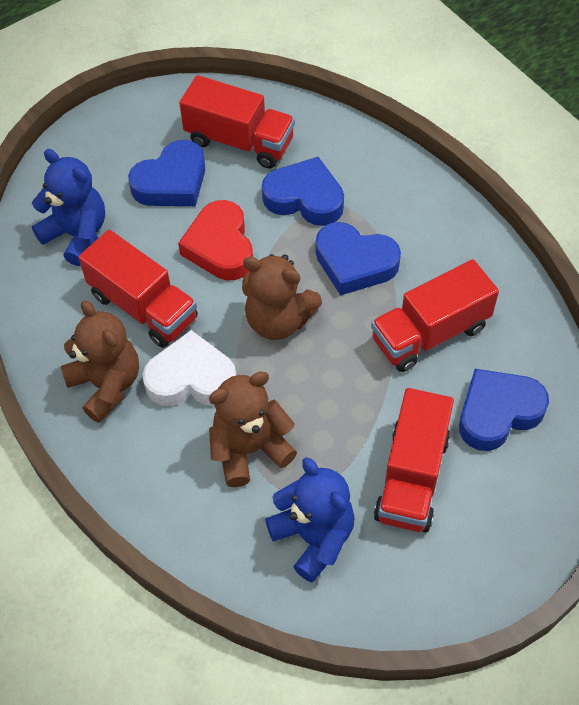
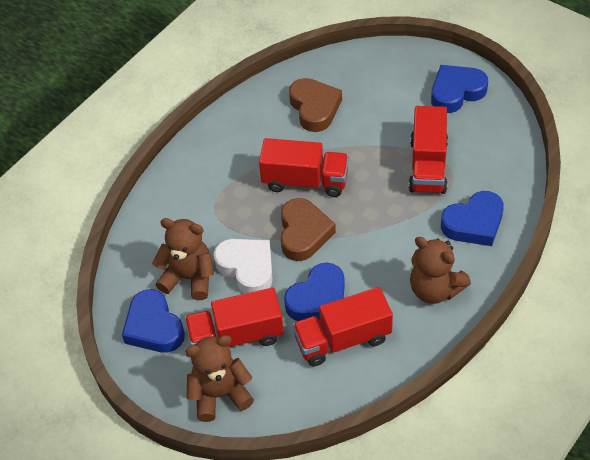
blue teddy bear: [32,149,105,266] [265,457,355,583] = 2 -> none = 0
brown heart: none = 0 -> [281,198,336,261] [289,78,342,132] = 2
red heart: [178,200,253,280] = 1 -> none = 0

